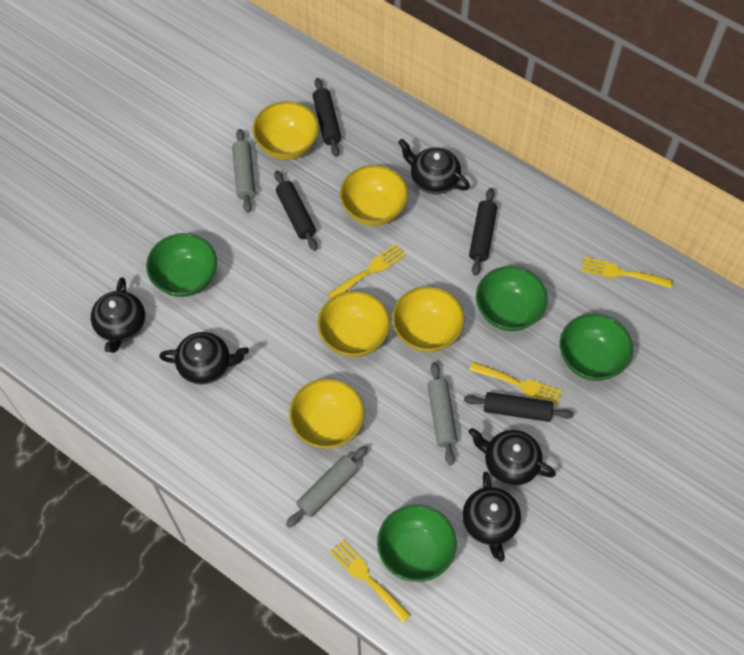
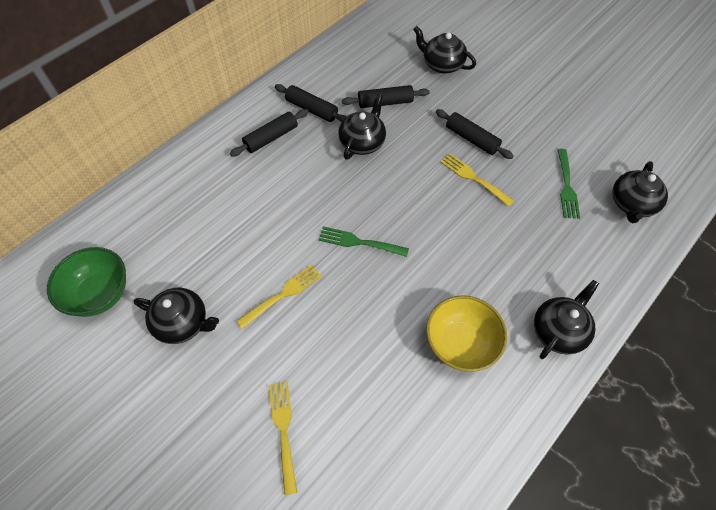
green bowl: [146,233,217,297] [377,504,457,582] [476,266,548,331] [560,313,633,381] = 4 -> [47,247,126,317] = 1
green fork: none = 0 -> [319,226,409,257] [558,149,580,219] = 2
grey rolling pin: [232,129,255,213] [286,446,368,527] [427,362,458,465] = 3 -> none = 0
yellow bowl: [253,101,319,160] [289,378,365,449] [318,291,390,357] [340,165,408,226] [392,286,465,352] = 5 -> [426,295,507,372] = 1
yellow fork: [328,244,406,298] [330,540,411,623] [469,362,562,406] [581,257,673,288] = 4 -> [236,264,322,329] [269,382,297,495] [440,153,514,207] = 3

